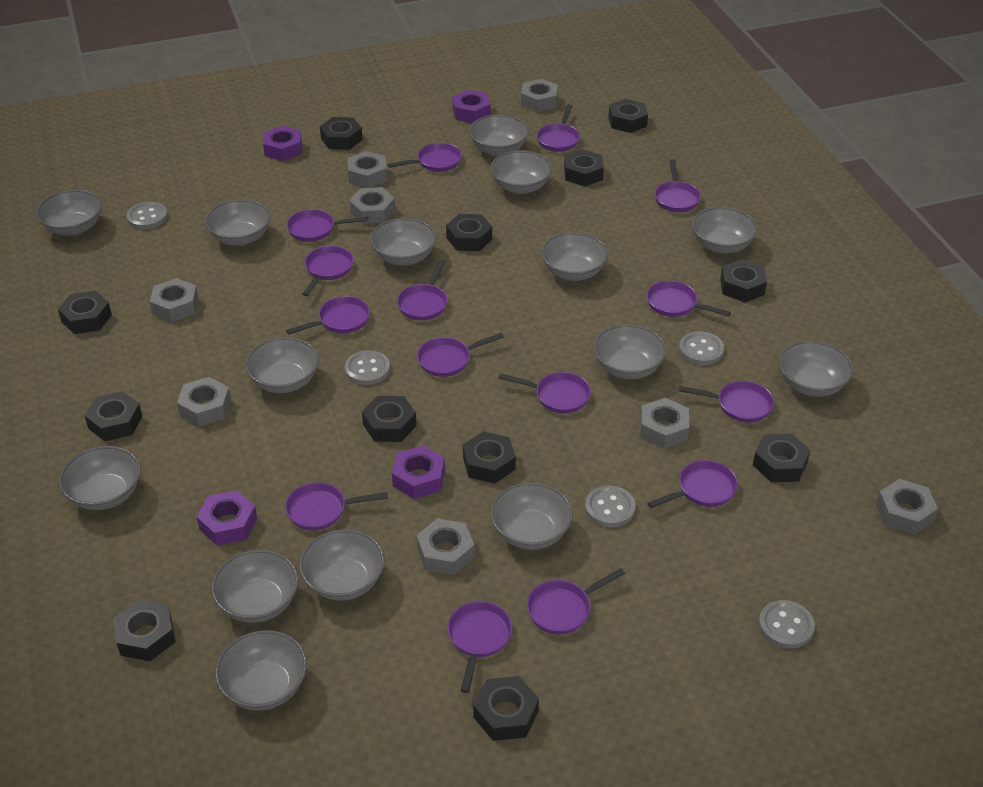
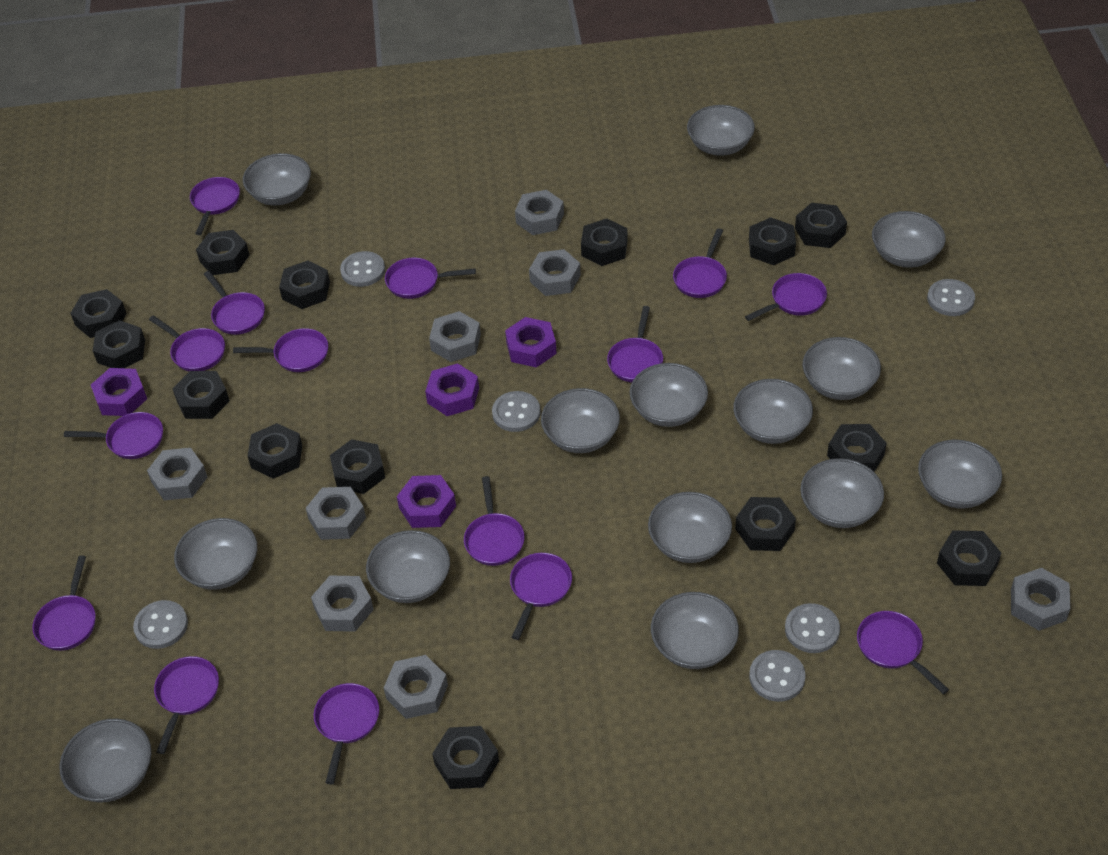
black nut: [58,291,112,334] [85,391,143,441] [113,600,175,661] [320,117,363,150] [362,396,417,442] [446,214,492,251] [463,431,516,484] [473,676,539,741] [564,149,604,186] [608,99,648,133] [720,259,767,302] [753,433,810,482] = 12 -> [70,289,127,338] [93,320,145,368] [172,371,230,419] [196,230,249,275] [248,423,302,479] [279,260,330,309] [330,439,385,494] [432,726,499,789] [581,219,628,266] [735,497,796,551] [749,217,796,265] [795,203,847,248] [827,424,887,472] [937,530,1001,586] = 14
grey bowl: [36,190,102,236] [59,446,141,510] [205,199,270,246] [211,550,298,623] [215,630,307,711] [245,337,319,393] [299,529,385,601] [370,218,436,266] [469,114,529,156] [490,150,552,194] [490,482,573,550] [541,232,608,281] [594,324,666,379] [692,207,757,254] [779,341,853,397] = 15 -> [60,719,151,803] [174,518,257,590] [243,153,311,205] [366,530,450,603] [541,388,620,453] [630,363,708,427] [648,492,732,563] [651,592,739,669] [687,105,755,156] [733,379,813,444] [800,458,884,528] [803,337,881,400] [872,211,945,268] [918,440,1002,509] = 14
grey button: [127,202,168,229] [345,350,390,385] [585,485,636,527] [679,331,724,365] [759,600,815,649] = 5 -> [133,600,188,649] [340,251,385,287] [492,391,541,432] [749,650,806,702] [785,603,840,653] [927,279,975,316] = 6

